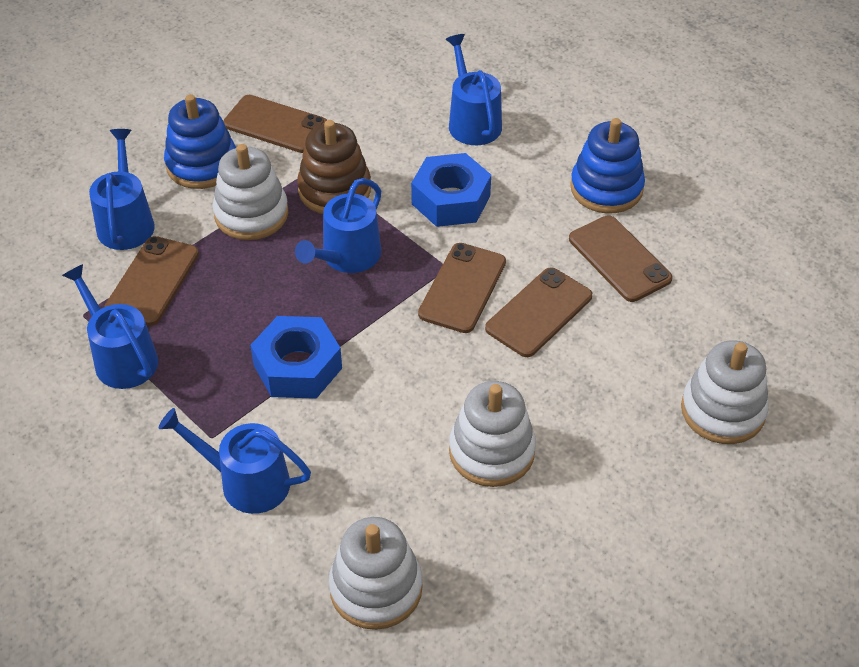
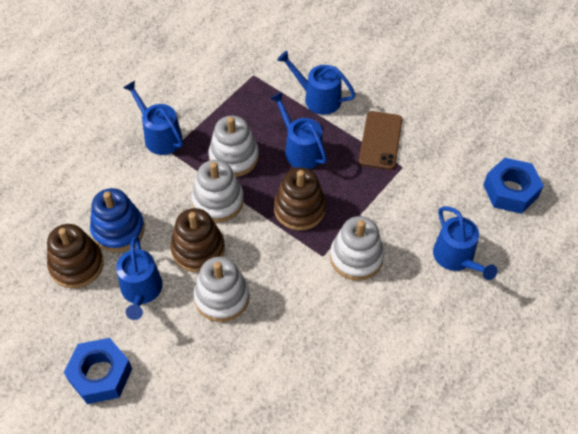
blue stacking toy: [164,94,236,189] [570,118,645,213] = 2 -> [90,188,144,252] = 1
brown phone: [104,236,199,326] [223,95,327,153] [418,243,506,333] [485,267,592,357] [569,216,673,302] = 5 -> [359,111,403,170] = 1
brown stacking toy: [297,120,371,214] = 1 -> [47,224,104,288] [170,208,225,272] [274,167,326,231] = 3

